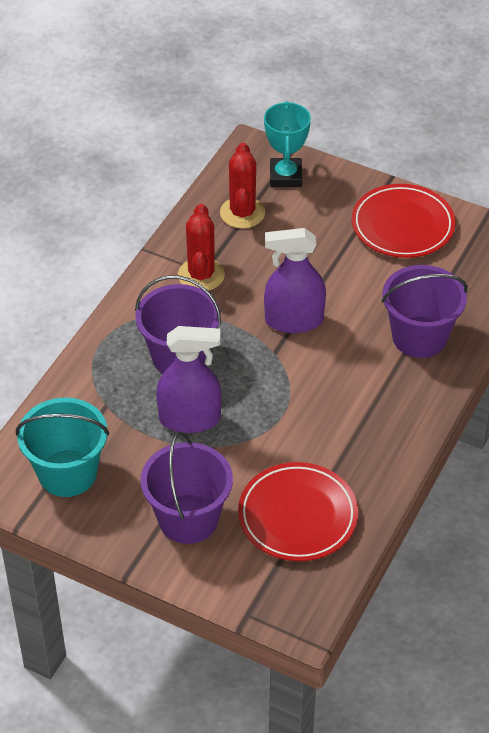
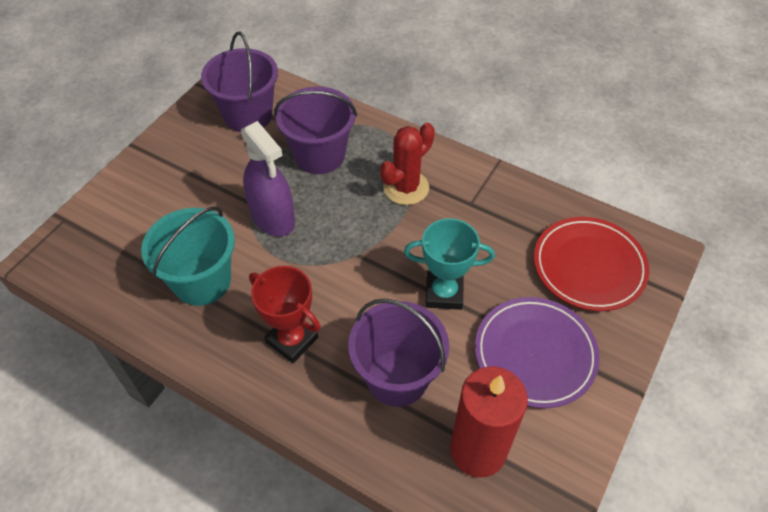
purple plate: none = 0 -> [475,297,600,408] = 1
purple spray bottle: [156,326,222,433] [264,228,326,333] = 2 -> [241,121,295,236] = 1
red cactus: [178,204,225,291] [220,143,265,228] = 2 -> [380,123,435,205] = 1
red candle: none = 0 -> [450,366,528,477] = 1
red plate: [238,462,358,561] [352,184,455,258] = 2 -> [534,217,649,311] = 1
red trophy: none = 0 -> [249,266,321,363] = 1

